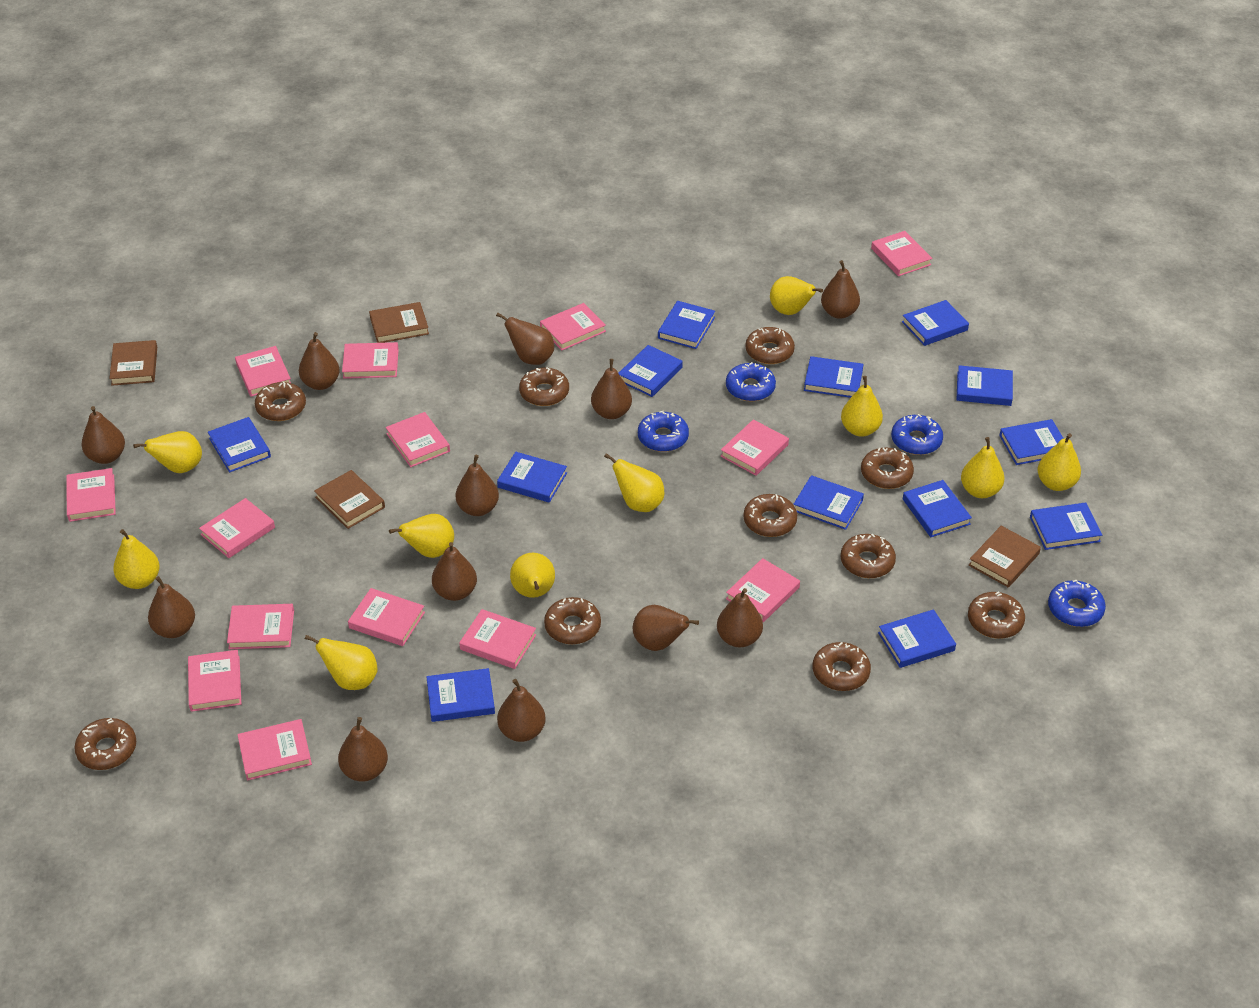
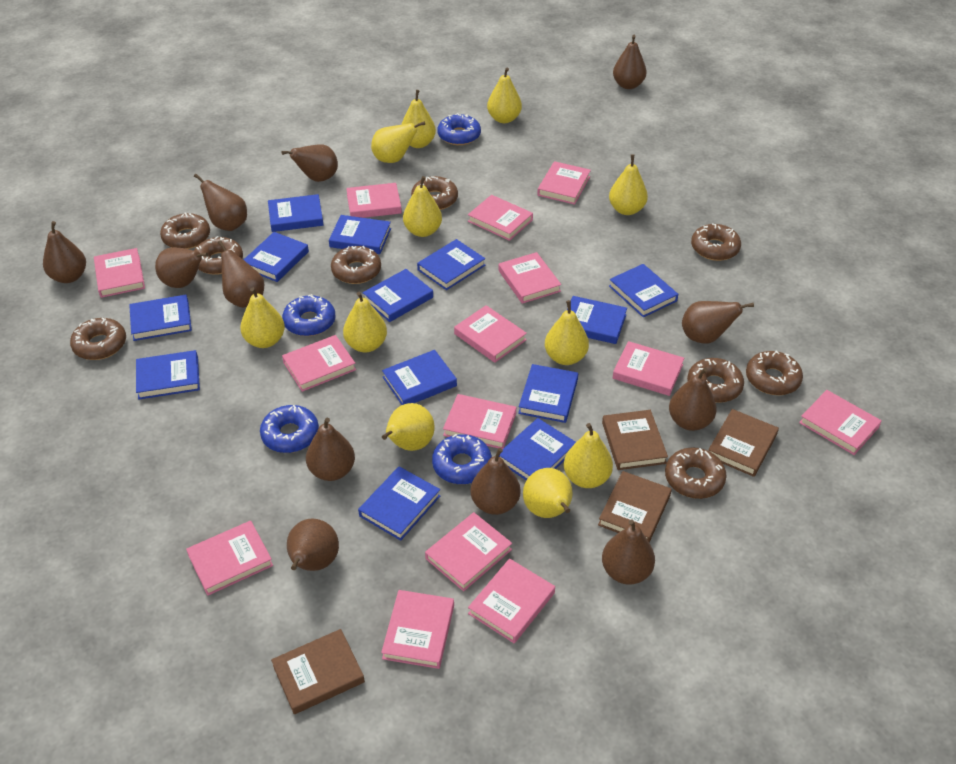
brown donut: [74,718,136,770] [255,381,306,421] [519,367,569,406] [544,597,601,644] [743,494,797,537] [745,327,795,364] [813,642,871,691] [841,534,896,578] [861,448,914,489] [968,591,1025,639] = 10 -> [70,318,126,360] [160,213,210,249] [195,236,243,275] [331,246,381,284] [411,176,458,210] [665,447,727,499] [687,358,744,403] [691,224,741,261] [746,351,803,395] = 9
yellow pear: [113,529,160,589] [133,431,202,473] [305,635,378,690] [389,514,454,558] [510,553,555,598] [604,453,664,512] [770,276,823,315] [841,376,883,437] [961,437,1004,498] [1037,433,1081,491] = 10 -> [240,287,285,348] [343,292,387,352] [371,122,425,163] [382,403,435,451] [401,90,436,148] [403,176,442,237] [487,67,522,123] [523,468,573,518] [545,300,589,365] [564,423,613,488] [609,154,648,215] = 11

